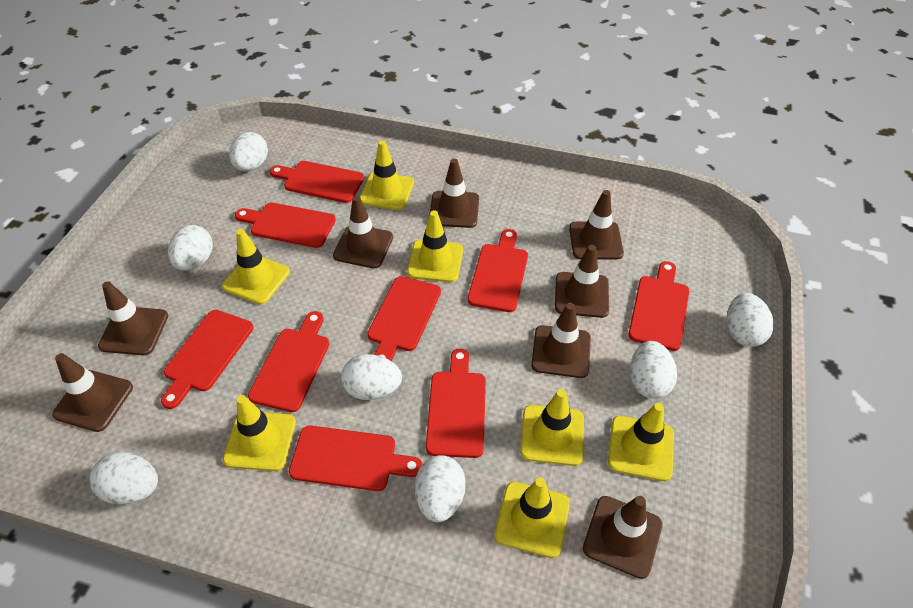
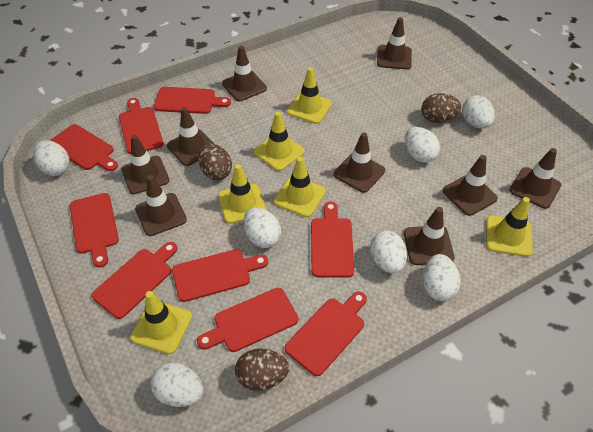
brown egg: none = 0 -> [198,143,232,180] [235,348,289,391] [422,93,461,123] = 3
brown traffic cone: [52,353,133,432] [98,281,168,355] [333,196,393,268] [429,159,479,228] [531,303,591,378] [555,245,609,318] [569,190,624,259] [583,496,662,579] = 8 -> [121,135,169,194] [135,175,187,236] [167,107,214,166] [222,46,267,101] [334,132,385,193] [377,17,412,69] [404,207,455,265] [442,155,498,216] [510,148,561,209] = 9
yellow traffic cone: [222,229,290,305] [223,395,296,471] [360,140,414,210] [407,210,463,282] [495,477,570,558] [520,389,584,466] [608,403,674,481] = 7 -> [130,291,192,354] [218,164,266,224] [254,112,305,171] [274,157,326,217] [287,67,332,124] [486,197,533,257] = 6

